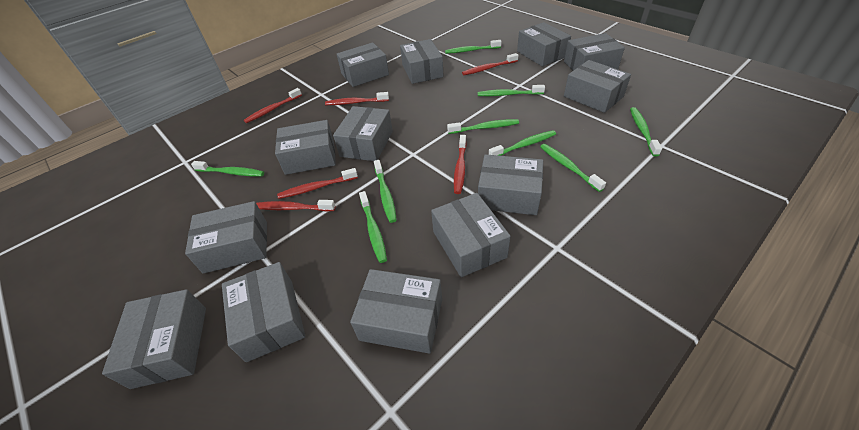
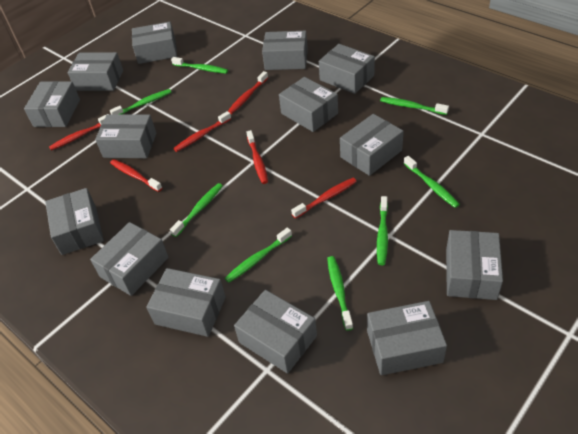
green toothbrush: [191,161,264,177] [359,191,387,263] [374,160,397,223] [445,40,502,54] [447,119,519,134] [478,85,545,96] [489,130,556,156] [540,144,606,192] [630,107,662,157] = 9 -> [110,89,172,114] [170,183,223,237] [171,57,228,74] [225,227,292,283] [327,256,353,331] [377,196,388,265] [380,97,449,115] [404,156,460,208] = 8
grey box: [102,289,206,389] [185,201,267,274] [222,262,305,362] [275,120,336,175] [333,106,393,161] [337,43,389,87] [350,269,442,354] [400,39,444,84] [431,193,511,277] [478,154,543,215] [517,22,571,67] [564,33,625,71] [564,60,631,113] = 13 -> [24,81,80,127] [45,188,104,255] [68,52,123,91] [90,222,169,296] [95,114,156,158] [132,22,177,64] [146,268,226,337] [234,290,317,374] [262,31,308,70] [279,77,338,132] [319,44,375,94] [340,114,404,176] [367,301,447,375] [446,230,503,300] = 14

